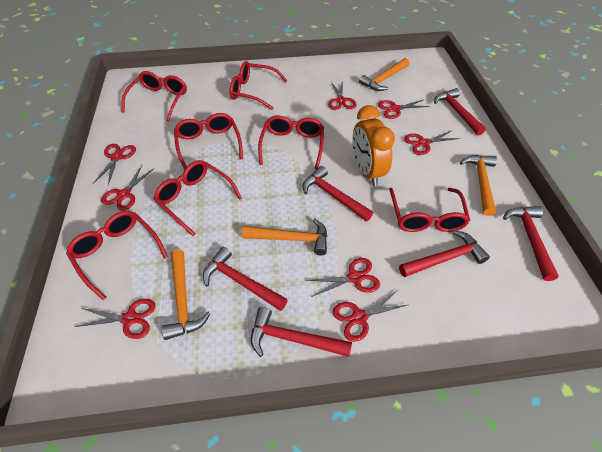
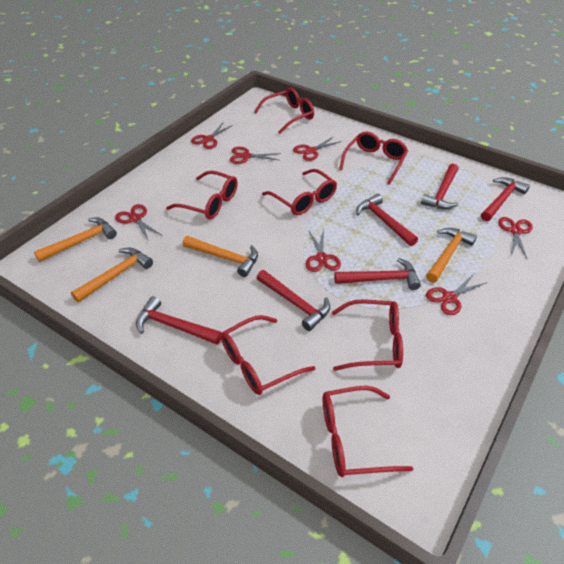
orange clock: [352,105,395,186] = 1 -> none = 0
red scissors: [75,299,156,339] [93,144,136,185] [101,166,155,211] [306,258,380,297] [328,80,357,110] [333,290,407,342] [378,99,430,119] [404,130,460,155] = 8 -> [115,204,161,241] [191,123,233,149] [230,147,281,164] [293,136,342,161] [306,229,341,272] [426,274,486,315] [498,217,533,259] = 7

